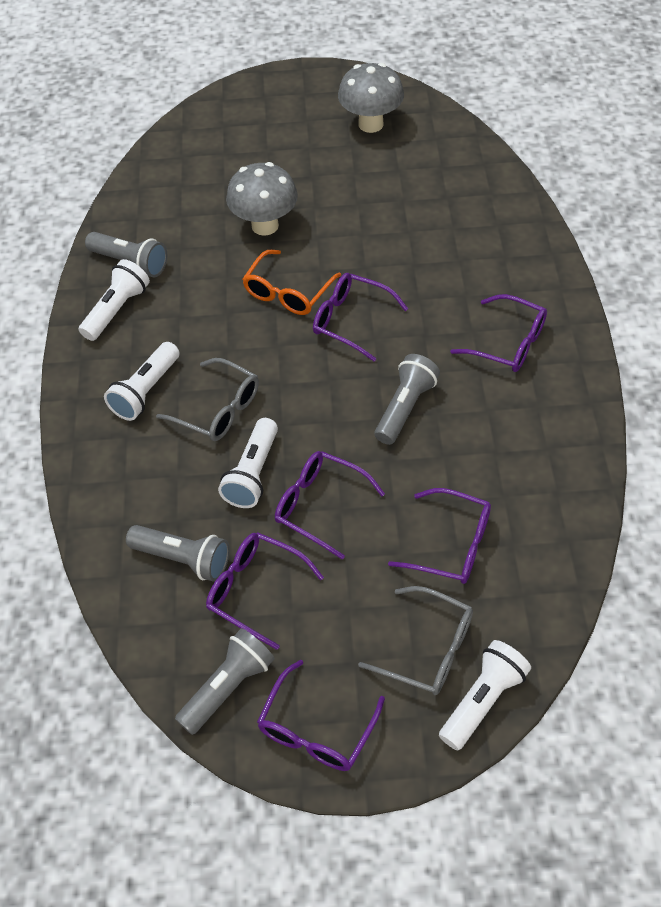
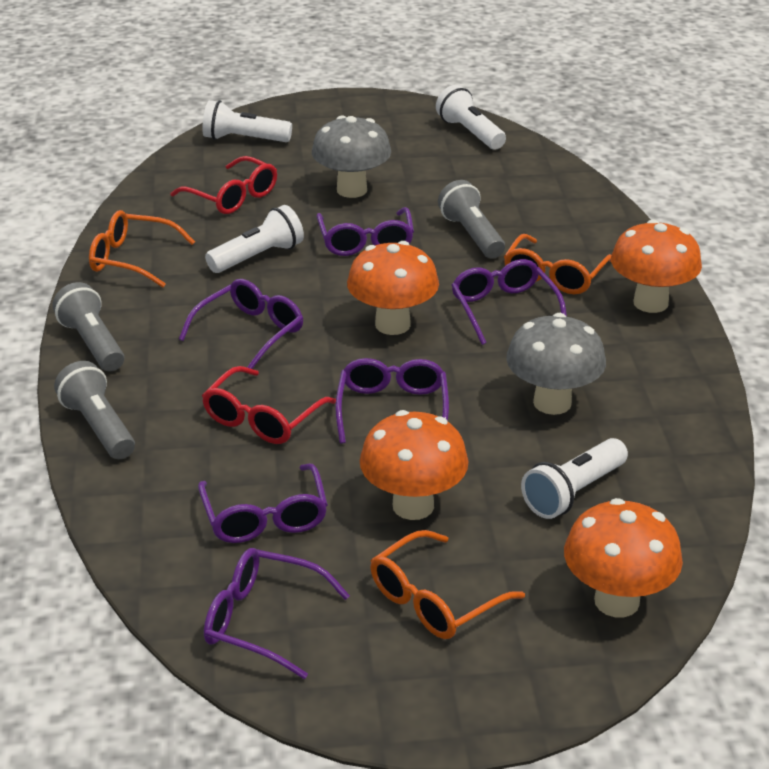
grey flashlight: [85,232,167,277] [126,525,230,582] [175,628,275,735] [375,354,440,445] = 4 -> [53,282,124,371] [54,361,135,459] [438,180,505,259] = 3
grey glasses: [156,358,259,441] [358,586,473,695] = 2 -> none = 0
orange glasses: [242,250,341,315] = 1 -> [89,210,195,288] [370,530,525,639] [504,234,611,294] = 3
orange mushroom: none = 0 -> [347,241,439,335] [360,410,469,520] [564,498,683,617] [611,220,702,313] = 4
red glasses: none = 0 -> [171,156,277,214] [202,366,336,444] = 2

